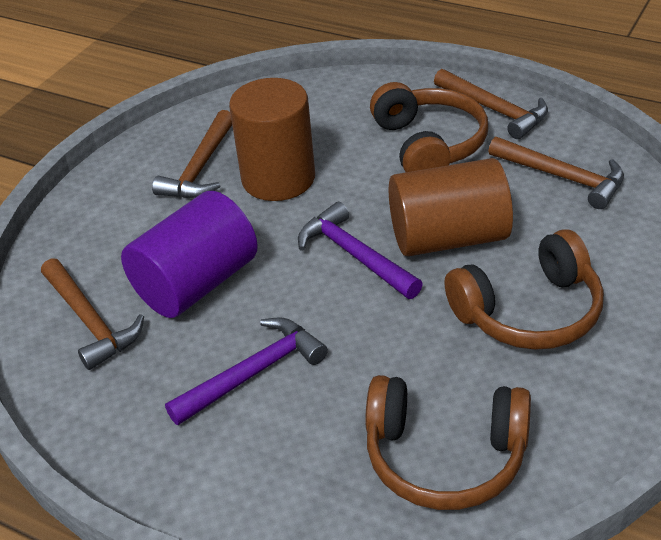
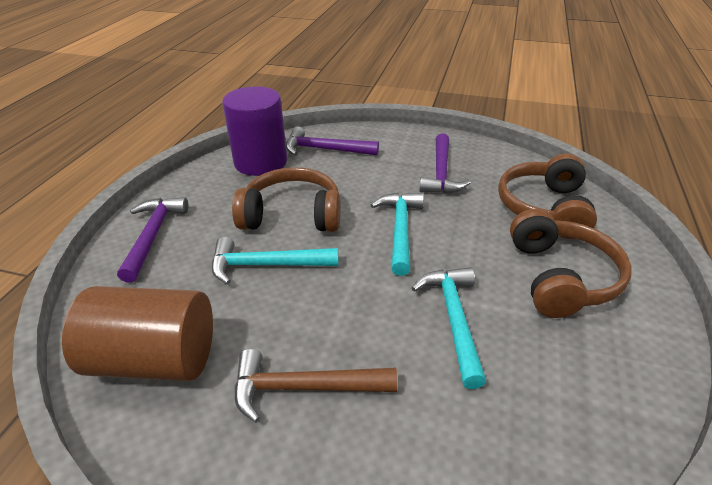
brown cylinder: [229,78,315,201] [389,158,513,256] = 2 -> [62,286,213,381] = 1
brown hammer: [41,258,144,370] [152,110,232,198] [434,69,548,139] [488,137,624,209] = 4 -> [235,349,397,423] = 1
purple hammer: [165,317,328,425] [298,202,423,299] = 2 -> [117,197,188,283] [286,127,379,155] [419,133,471,194] = 3
turquoise hammer: none = 0 -> [212,237,338,284] [371,193,424,276] [412,267,486,389] = 3

